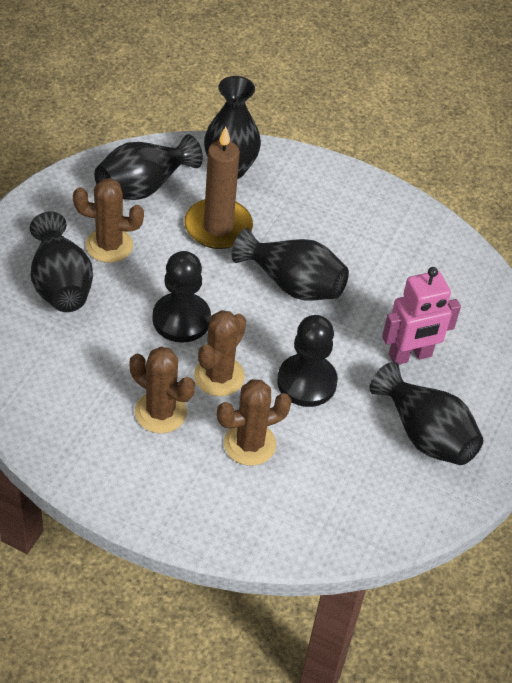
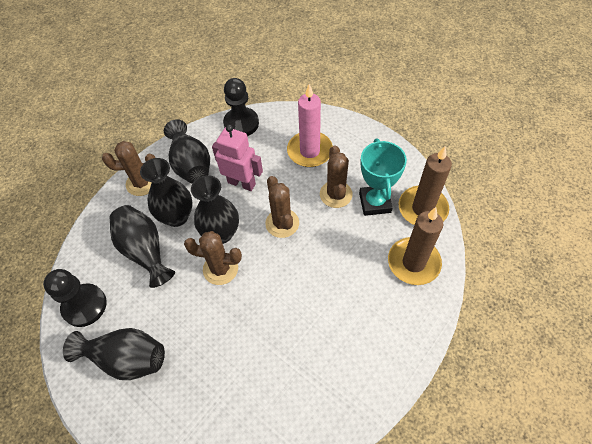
brown candle: [184,126,253,249] = 1 -> [388,207,443,285] [399,146,452,225] = 2
pink candle: none = 0 -> [287,84,333,167] = 1
turquoise trophy: none = 0 -> [359,138,407,216] = 1

